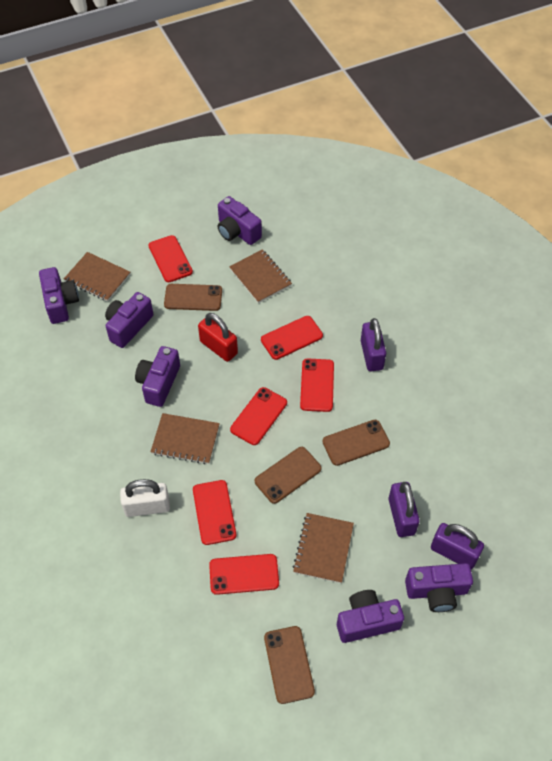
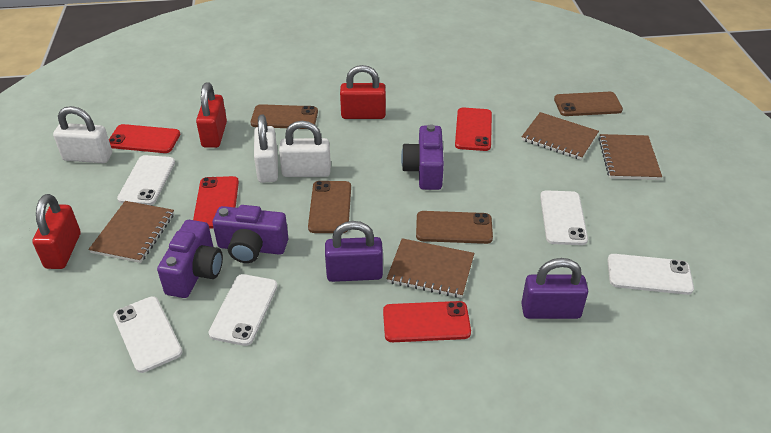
purple camera: [39,267,79,324] [105,292,153,348] [135,346,180,407] [217,196,262,245] [337,590,404,643] [405,563,473,612] = 6 -> [157,220,223,298] [213,205,288,263] [401,124,444,190] = 3
purple padlock: [361,318,386,371] [388,482,420,537] [431,523,484,569] = 3 -> [325,221,383,282] [521,258,588,319] = 2
red padlock: [198,313,238,362] = 1 -> [32,194,81,269] [196,82,227,148] [340,65,386,119] = 3
red phone: [148,235,193,282] [193,480,236,545] [209,554,279,595] [230,387,287,445] [261,316,323,360] [300,358,334,412] = 6 -> [109,124,180,153] [193,176,239,229] [383,301,471,342] [455,108,492,151] = 4
white padlock: [120,479,170,517] = 1 -> [53,106,112,163] [254,114,278,183] [279,121,331,177] = 3
white phone: none = 0 -> [113,296,182,373] [117,155,175,205] [208,274,277,346] [540,190,588,245] [607,254,694,295] = 5

